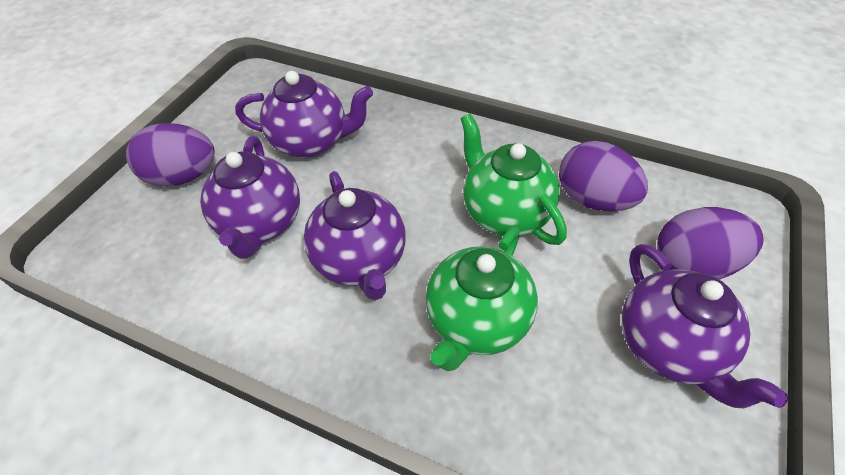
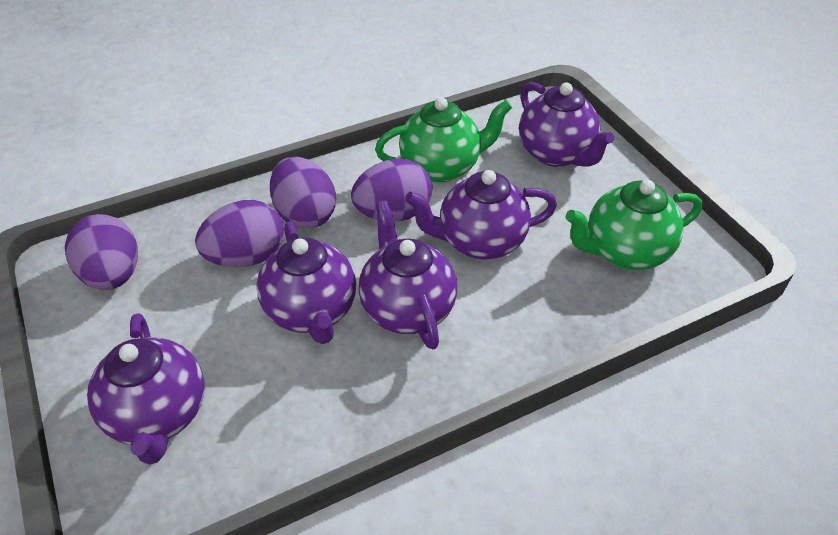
purple egg: [126,123,215,187] [559,141,648,211] [657,207,764,279] = 3 -> [65,214,138,290] [195,200,284,267] [270,156,336,229] [351,158,432,221] = 4
purple teapot: [200,136,300,259] [235,71,373,158] [304,171,406,300] [622,244,788,408] = 4 -> [87,313,204,465] [256,222,356,344] [359,200,457,349] [405,170,557,260] [519,82,614,167] = 5

